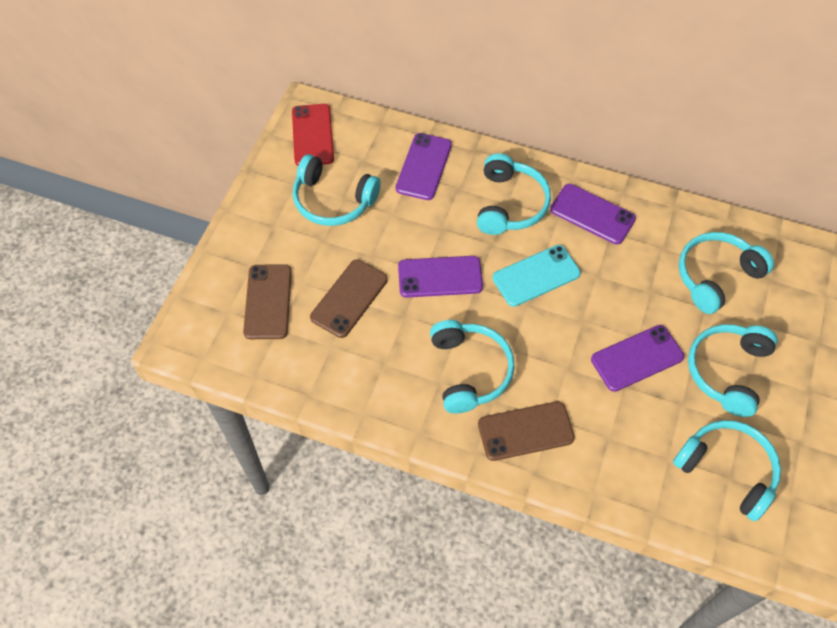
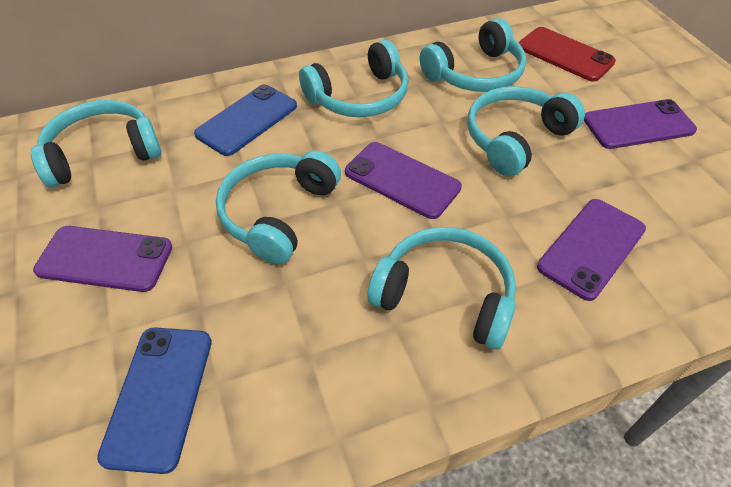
blue phone: none = 0 -> [97,328,212,474] [194,85,297,156] = 2
brown phone: [243,264,292,339] [310,259,388,338] [478,401,575,461] = 3 -> none = 0
turquoise phone: [493,245,581,307] = 1 -> none = 0

